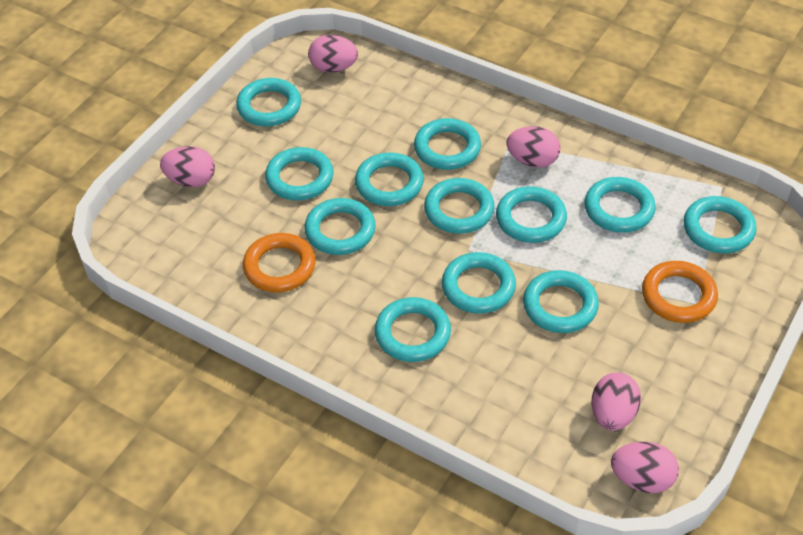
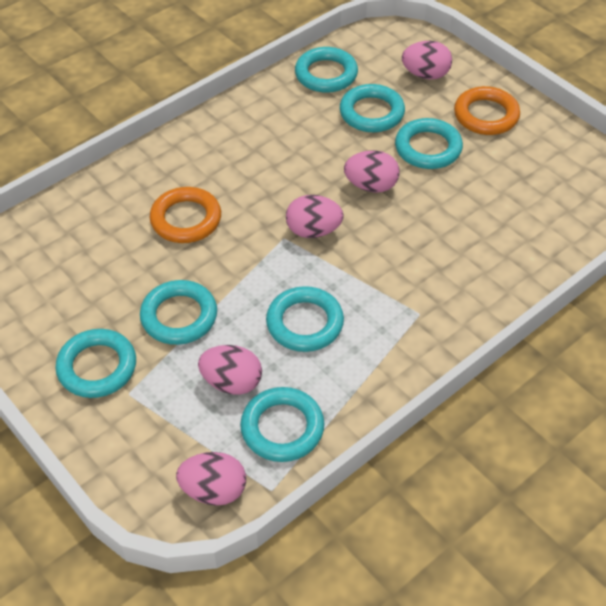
turquoise ring: [236,78,301,126] [265,147,334,201] [304,198,376,255] [355,152,424,206] [375,297,451,362] [414,118,481,170] [424,178,495,234] [442,252,516,314] [496,186,567,243] [523,270,599,333] [584,177,656,233] [683,196,757,254] = 12 -> [55,329,136,398] [140,280,217,345] [240,387,324,462] [266,286,344,352] [295,47,358,93] [340,84,405,132] [395,118,463,169] = 7

